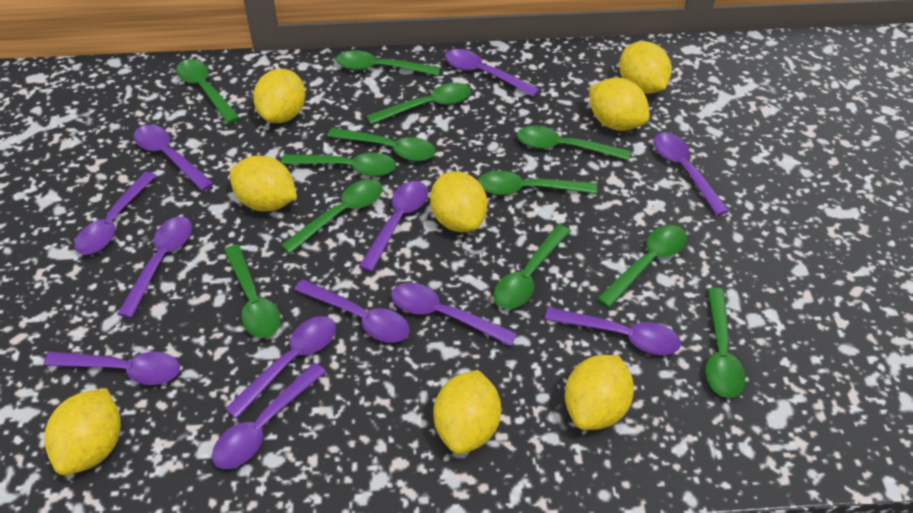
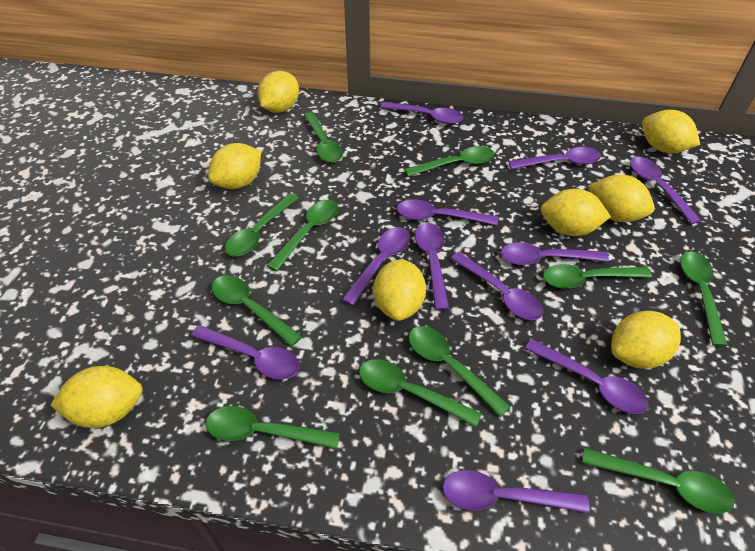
green spoon: [176,59,240,124] [224,244,281,338] [281,153,396,176] [281,179,383,254] [327,127,436,161] [336,50,440,76] [367,83,471,124] [478,171,597,195] [494,225,570,309] [517,126,631,161] [597,225,687,308] [705,288,746,398] = 12 -> [206,406,340,449] [212,275,302,346] [225,193,298,257] [267,200,338,272] [304,112,343,163] [359,359,482,427] [405,146,494,177] [408,326,510,417] [543,264,652,288] [582,448,735,513] [680,251,728,346] = 11
purple spoon: [43,352,180,385] [74,172,156,255] [118,217,192,318] [134,125,214,191] [212,363,326,469] [225,316,336,419] [294,279,410,343] [359,181,428,272] [391,283,517,346] [445,49,540,97] [544,307,681,355] [653,132,729,216] = 12 -> [191,325,299,380] [342,227,410,306] [380,102,463,124] [397,199,498,225] [415,223,449,310] [442,470,590,513] [450,252,543,320] [501,242,609,265] [509,147,601,169] [525,339,649,414] [630,157,701,224] = 11

